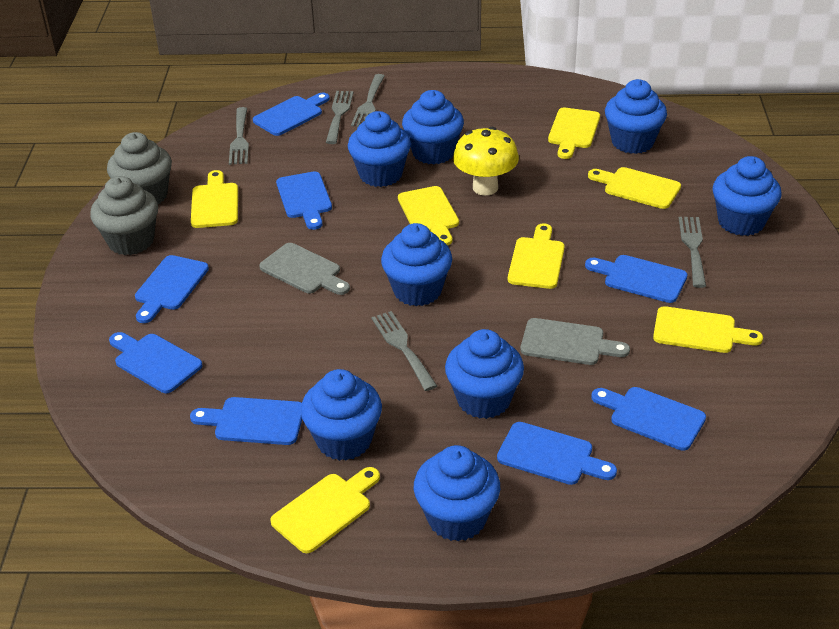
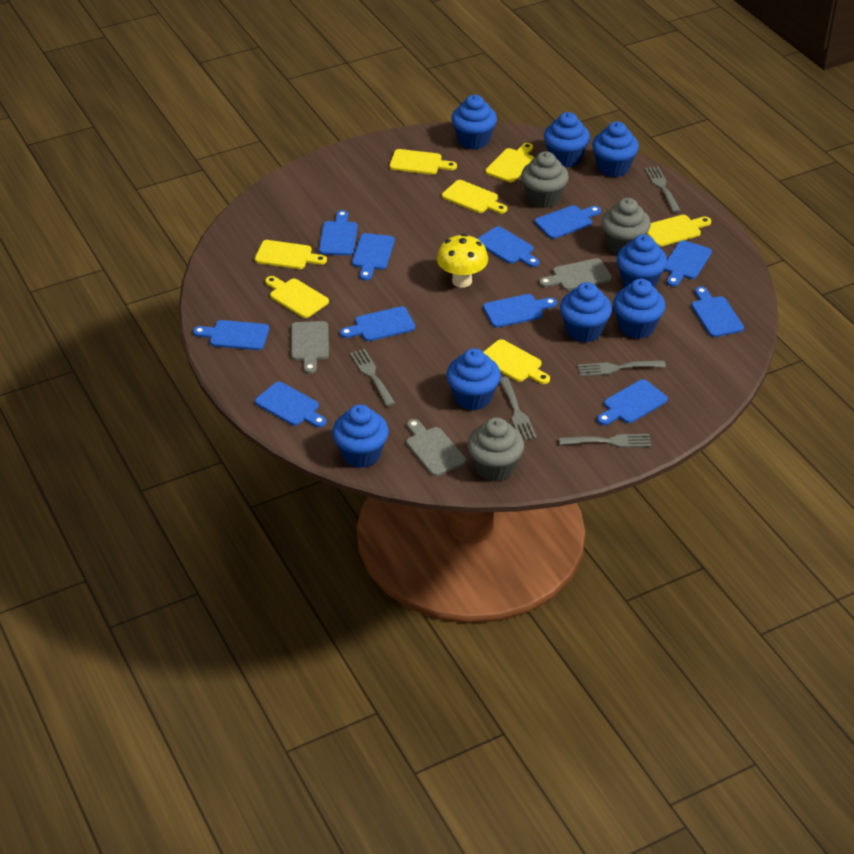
blue cutting board: [109,332,203,393] [135,255,209,323] [190,397,302,445] [253,93,330,136] [276,172,332,230] [497,422,617,485] [585,255,688,303] [591,387,706,451] = 8 -> [193,320,269,350] [255,382,327,428] [319,210,358,256] [340,306,415,341] [352,233,395,280] [477,226,540,267] [483,294,557,328] [535,205,601,239] [597,379,668,425] [664,240,712,287] [691,286,744,337] = 11
grey cupcake: [90,176,158,255] [107,132,172,204] = 2 -> [467,417,524,481] [521,152,569,208] [601,198,651,254] = 3
grey cutting board: [259,243,350,295] [520,318,630,365] = 2 -> [291,321,329,374] [406,419,466,476] [539,258,612,291] = 3

